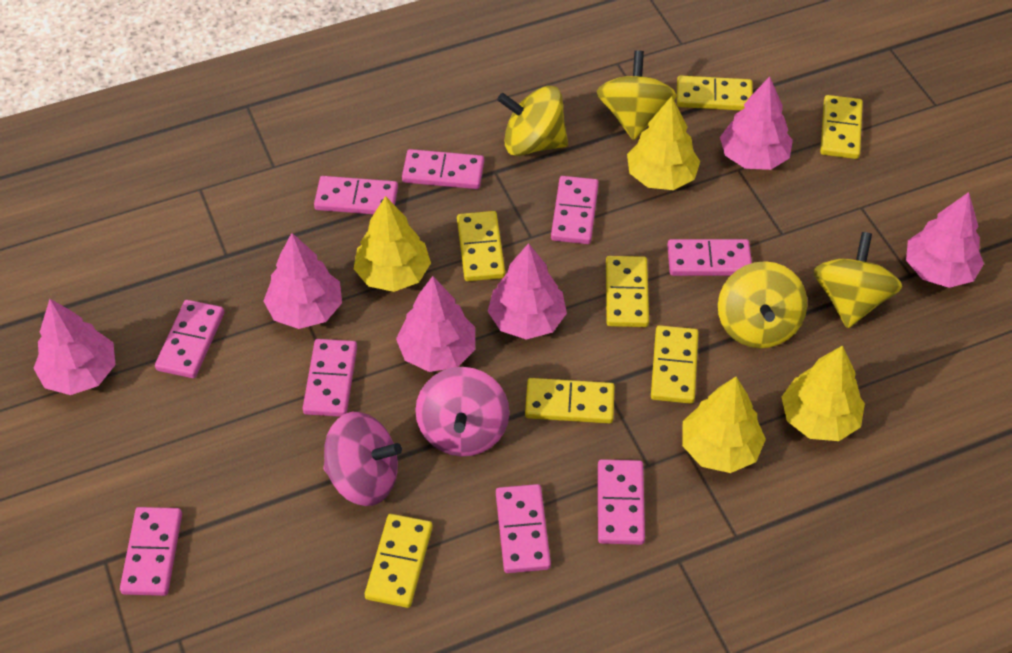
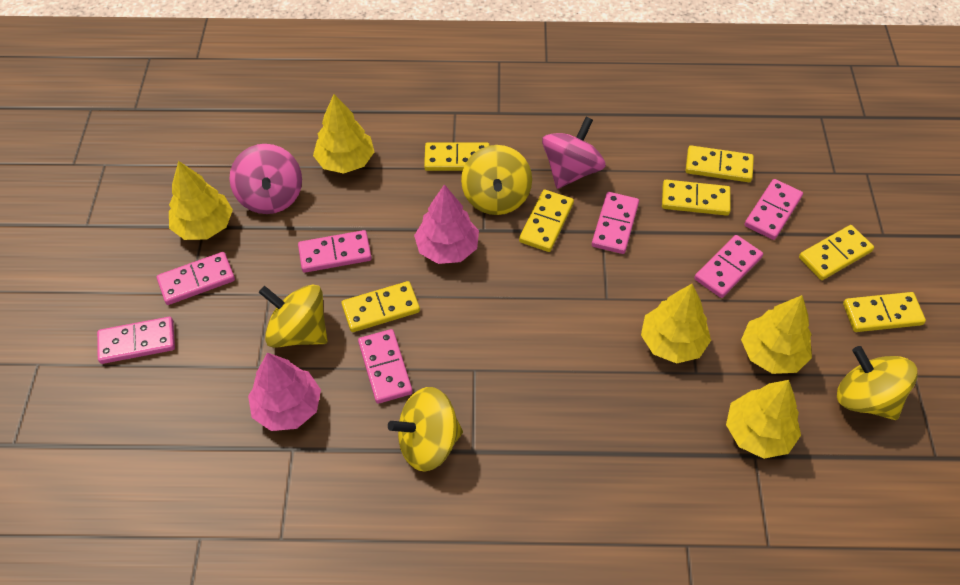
pink domino: [120,507,182,596] [155,300,224,378] [303,339,357,417] [314,176,398,214] [402,149,484,189] [496,484,551,573] [551,176,599,244] [598,459,645,545] [667,239,752,276] = 9 -> [97,317,175,364] [157,252,235,305] [298,230,372,273] [358,329,413,404] [592,192,639,254] [694,235,763,298] [744,179,803,240] = 7
pink tree: [33,299,116,395] [263,233,342,329] [396,276,475,372] [488,243,567,340] [720,76,793,170] [906,192,984,288] = 6 -> [248,353,321,431] [414,184,479,264] = 2
yellow tree: [354,196,431,292] [627,96,700,190] [682,377,766,473] [782,345,865,441] = 4 -> [169,161,233,240] [313,94,374,174] [641,284,711,364] [726,380,801,459] [741,295,812,374] = 5

